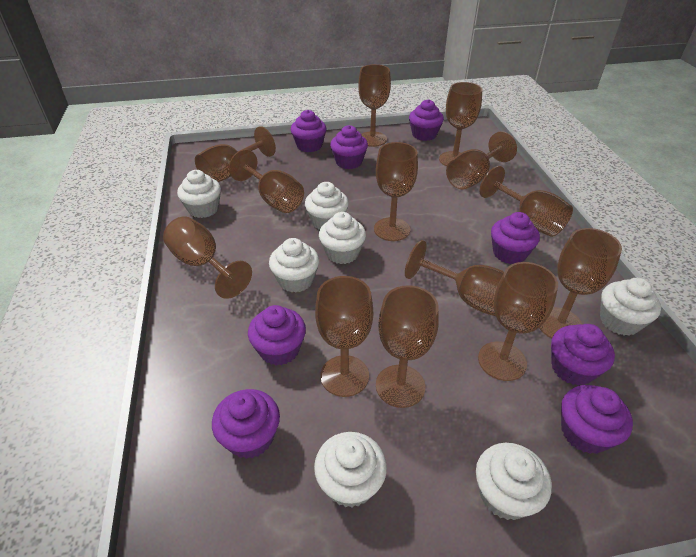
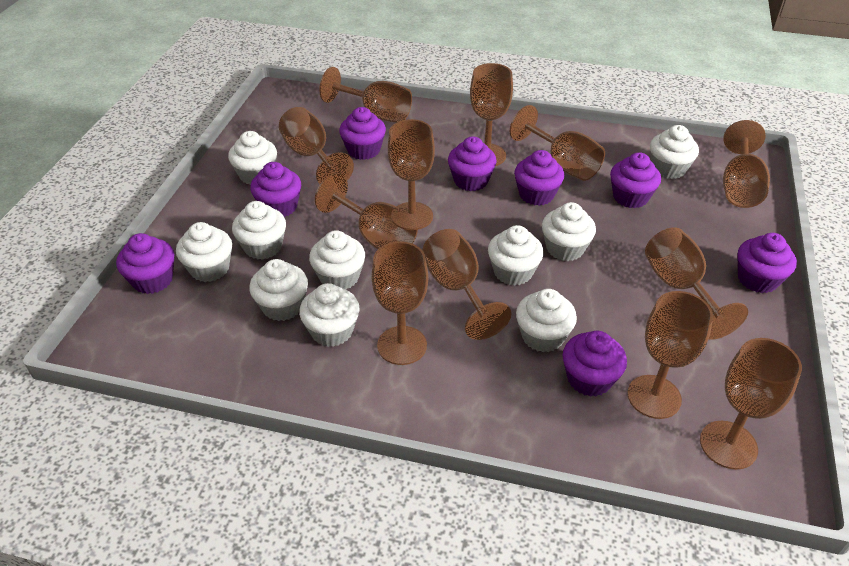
brown goblet: [163,216,252,299] [195,126,276,182] [229,149,304,213] [315,276,373,397] [358,64,391,147] [374,142,418,241] [376,285,439,408] [405,240,504,316] [439,82,482,166] [446,131,517,190] [478,262,558,381] [480,166,573,237] [539,228,622,338] = 13 -> [279,107,354,184] [315,173,418,249] [319,67,412,123] [371,241,428,365] [388,119,435,230] [422,229,511,340] [470,63,513,166] [510,105,605,181] [627,291,713,419] [645,227,748,340] [700,338,802,470] [723,120,770,208] = 12
white cupcake: [177,170,221,218] [269,238,319,293] [305,182,349,230] [314,432,387,507] [319,212,366,264] [476,443,552,520] [600,278,661,336] = 7 -> [176,222,232,282] [228,131,277,185] [232,201,286,260] [249,259,308,321] [299,283,359,347] [309,230,365,290] [488,225,544,286] [516,289,577,352] [542,202,596,261] [650,125,699,179] = 10

